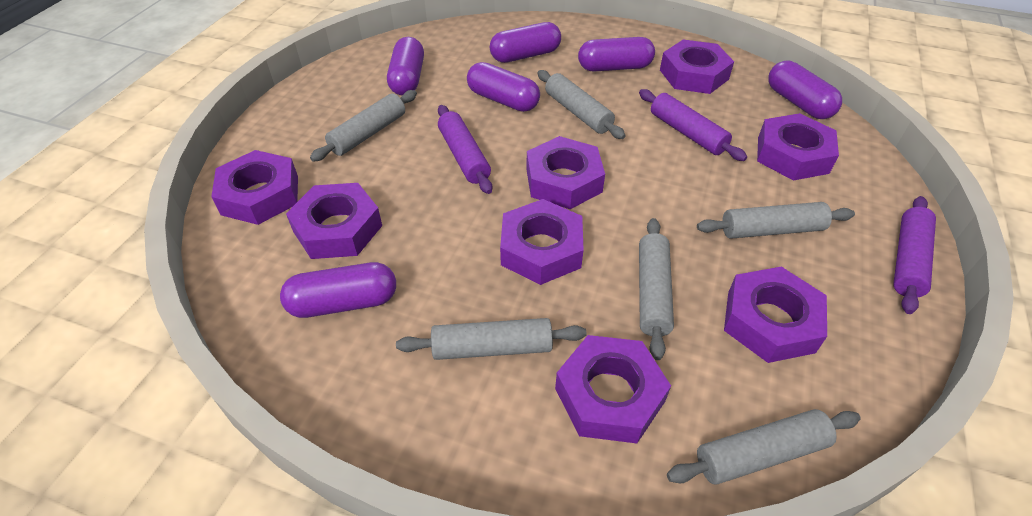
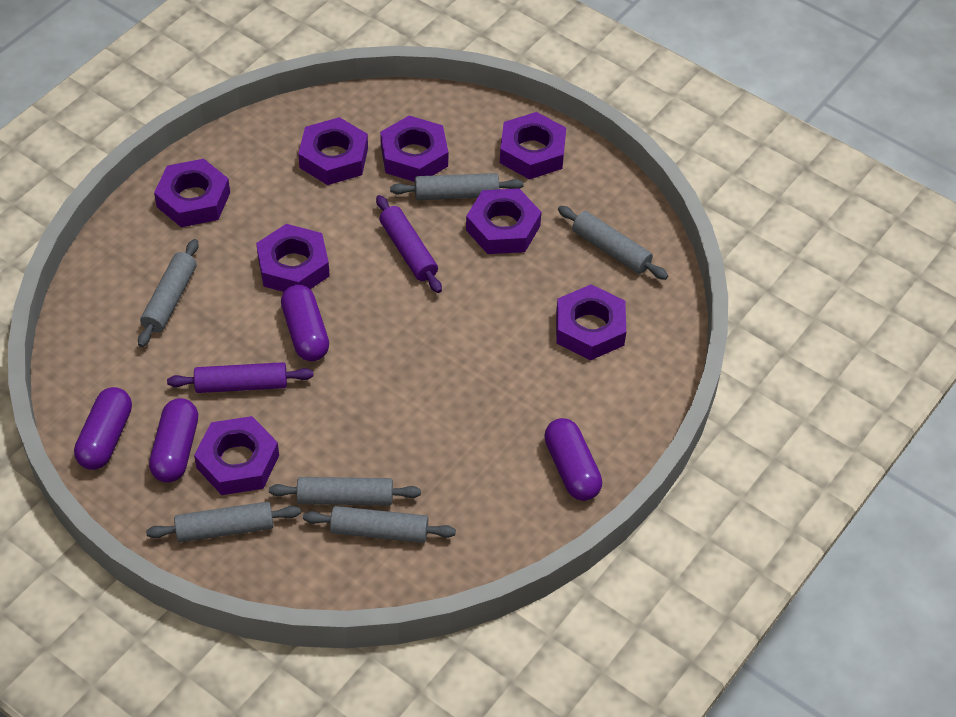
purple capsule: [280,262,396,318] [387,37,424,95] [467,62,540,112] [490,22,561,63] [578,37,655,72] [768,61,842,119] = 6 -> [74,387,132,470] [149,398,198,483] [281,285,329,361] [544,418,602,501] = 4
purple rolling pin: [438,105,492,194] [639,89,747,161] [893,196,936,314] = 3 -> [167,362,314,393] [376,195,442,293] = 2

